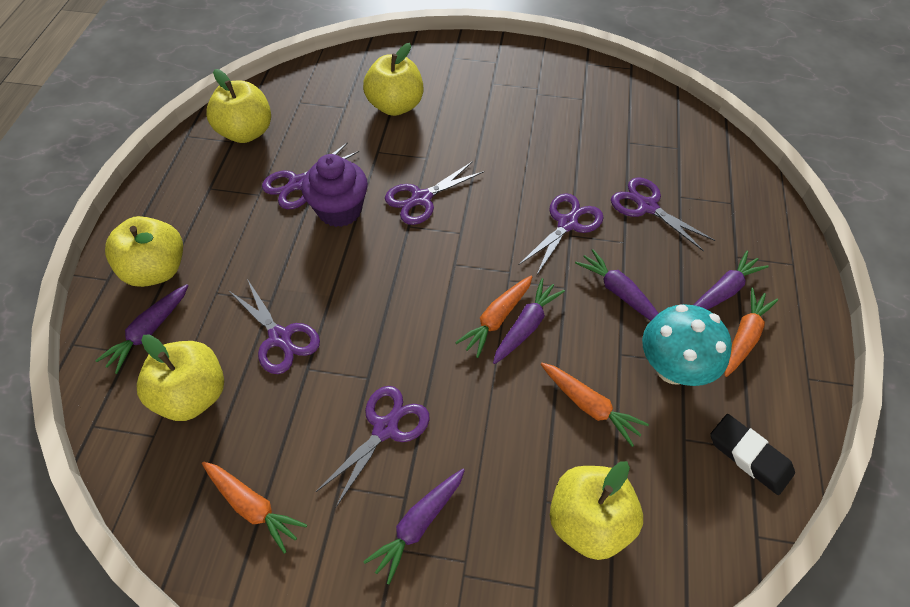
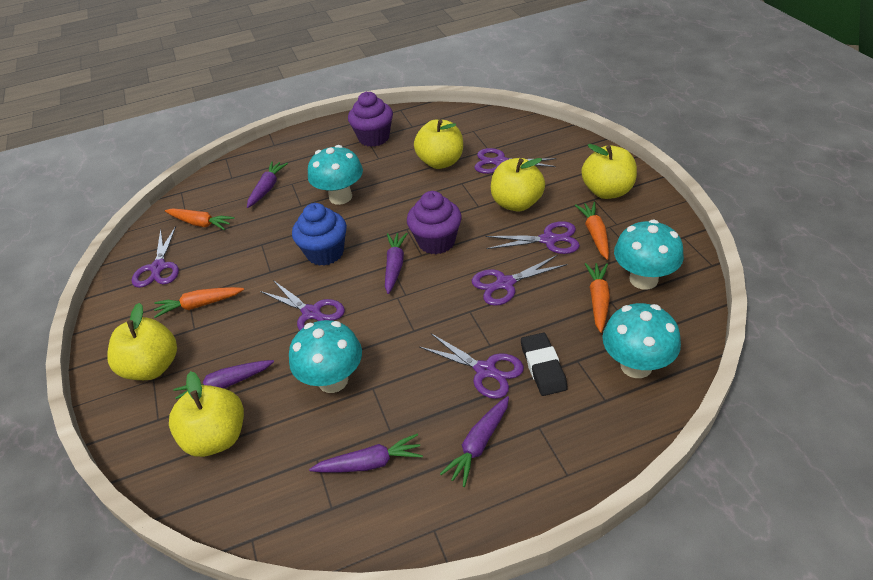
blue cupcake: none = 0 -> [292,203,347,266] = 1
purple cupcake: [302,154,368,227] = 1 -> [348,92,393,147] [407,191,462,254] = 2
turquoise mushroom: [642,304,732,386] = 1 -> [289,320,362,393] [308,145,363,205] [602,303,681,378] [614,220,684,290] = 4

